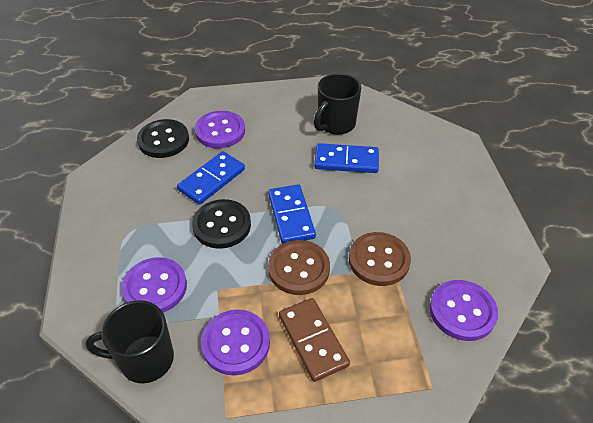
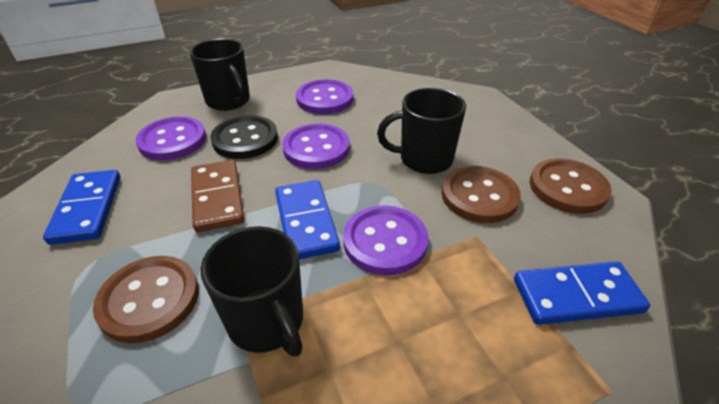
black button: [137,119,189,158] [192,199,251,249] = 2 -> [211,115,278,159] = 1
black mug: [86,300,174,383] [314,73,361,135] = 2 -> [189,39,250,111] [201,226,303,357] [377,88,466,174] = 3
brown button: [268,240,330,295] [349,232,411,286] = 2 -> [93,256,199,343] [442,166,521,223] [530,158,612,214] = 3

